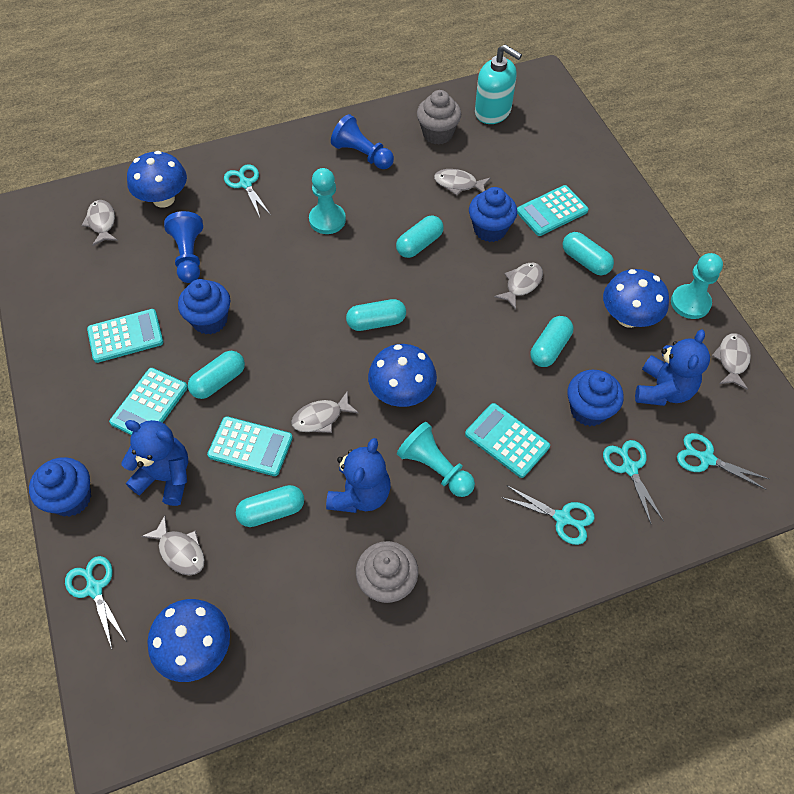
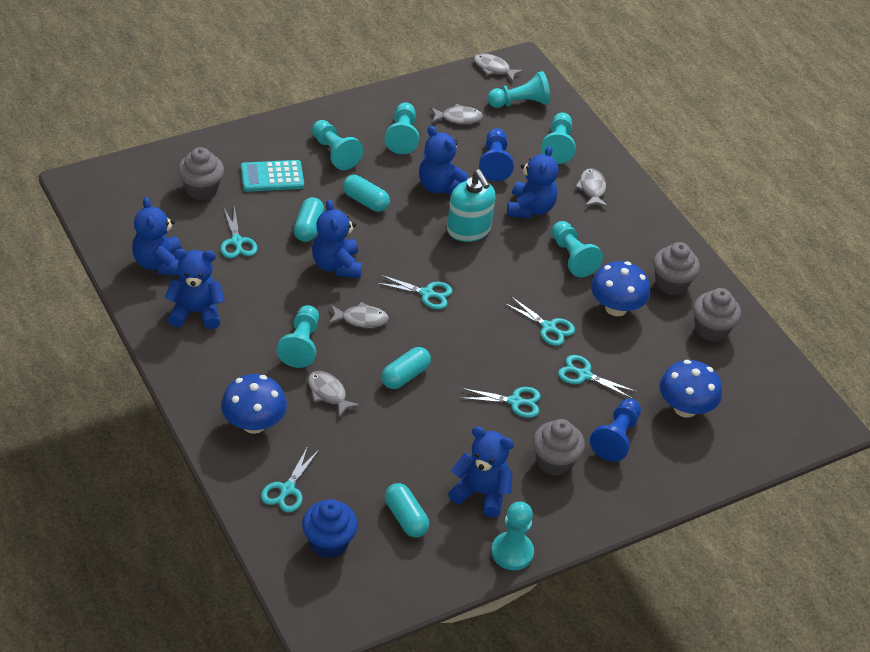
blue cupcake: [29,457,91,517] [178,279,230,335] [469,187,517,242] [568,370,624,426] = 4 -> [302,499,358,558] = 1
blue mushroom: [127,151,187,208] [148,599,230,682] [368,344,437,407] [603,269,669,328] = 4 -> [221,374,287,434] [591,261,650,316] [660,360,722,418] = 3
blue teddy bear: [121,420,188,506] [326,438,391,513] [635,330,710,406] = 3 -> [132,197,181,275] [164,249,225,329] [312,200,362,278] [419,126,469,195] [448,426,514,518] [507,146,558,218] = 6
grey cupcake: [356,541,418,603] [417,90,461,145] = 2 -> [178,147,224,200] [533,419,585,476] [653,242,700,295] [693,288,741,342] = 4
grey fish: [81,200,118,246] [141,515,205,575] [291,391,359,433] [434,169,491,195] [494,263,543,310] [712,333,751,389] = 6 -> [308,371,360,418] [329,302,389,328] [430,104,483,124] [474,53,523,82] [575,168,608,207] = 5
turquoise calculator: [87,309,163,363] [109,368,188,435] [207,416,293,476] [465,403,550,478] [517,185,588,236] = 5 -> [241,160,304,192] = 1
turquoise capsule: [188,351,245,399] [236,485,304,527] [346,299,406,331] [396,215,444,258] [531,316,573,367] [563,232,614,275] = 6 -> [294,197,324,242] [343,175,390,212] [381,347,431,389] [385,483,429,537] = 4
turquoise pawn: [309,168,346,234] [397,422,475,497] [671,253,723,319] = 3 -> [277,305,319,368] [312,120,363,170] [385,102,419,154] [487,71,550,108] [491,502,534,570] [541,113,576,164] [552,221,603,277] = 7
turquoise scissors: [65,556,127,649] [224,164,271,217] [501,486,595,545] [603,440,664,524] [677,433,769,490] = 5 -> [220,206,258,258] [261,446,319,512] [376,274,453,309] [461,387,541,418] [504,296,575,346] [558,355,637,399] = 6

